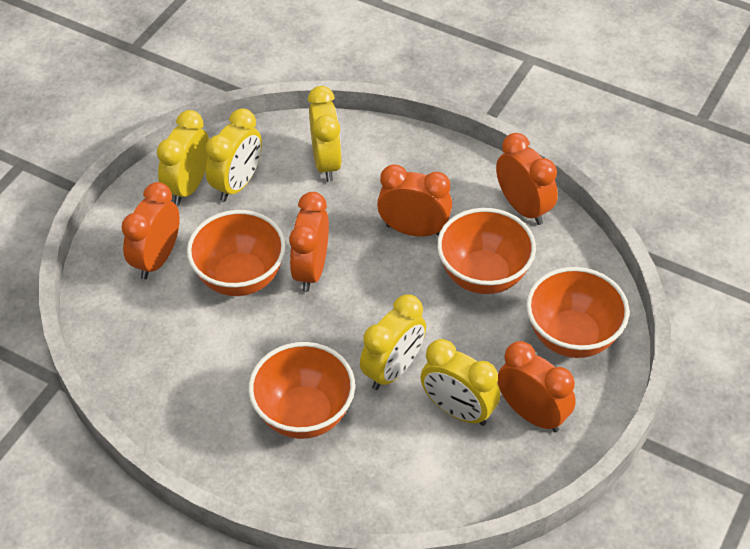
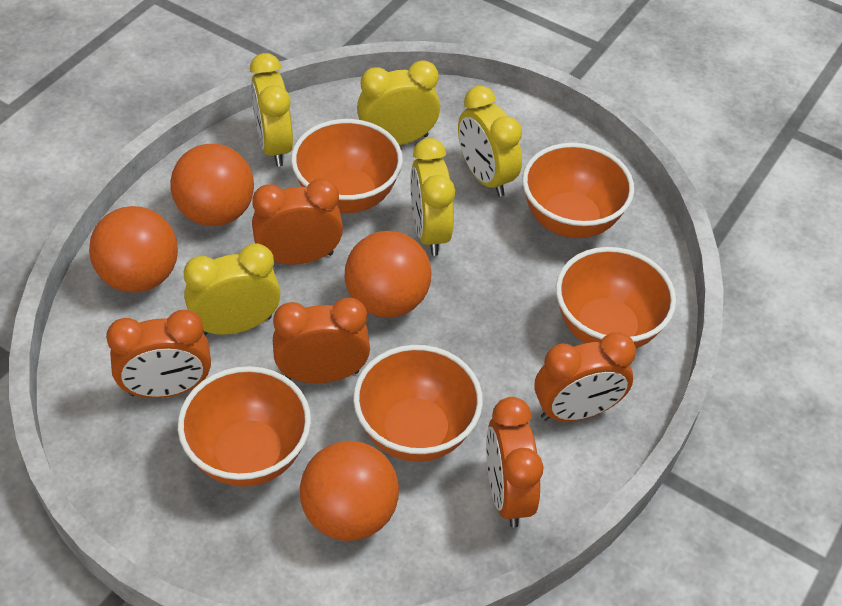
orange ball: none = 0 -> [89,206,178,293] [170,144,254,226] [300,441,399,541] [345,231,431,318] = 4
orange bowl: [187,210,286,296] [248,342,355,439] [437,208,536,294] [526,267,629,358] = 4 -> [178,366,311,487] [291,119,403,213] [353,345,483,462] [522,143,634,238] [556,247,676,349] = 5

